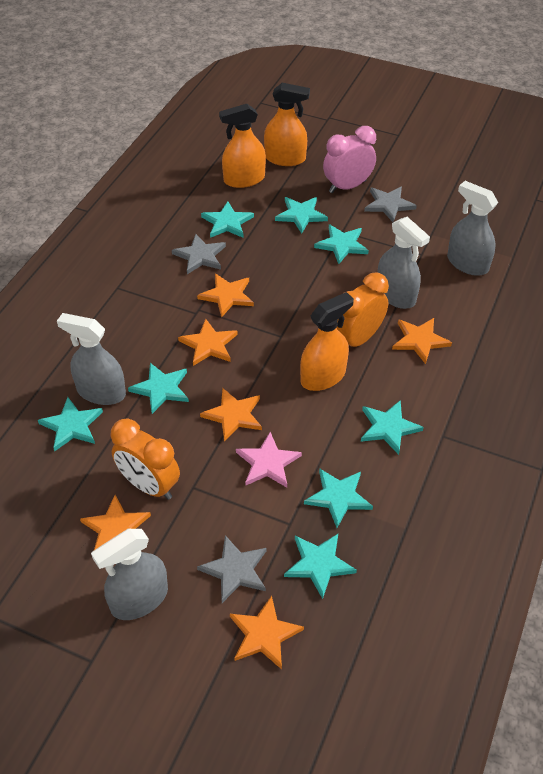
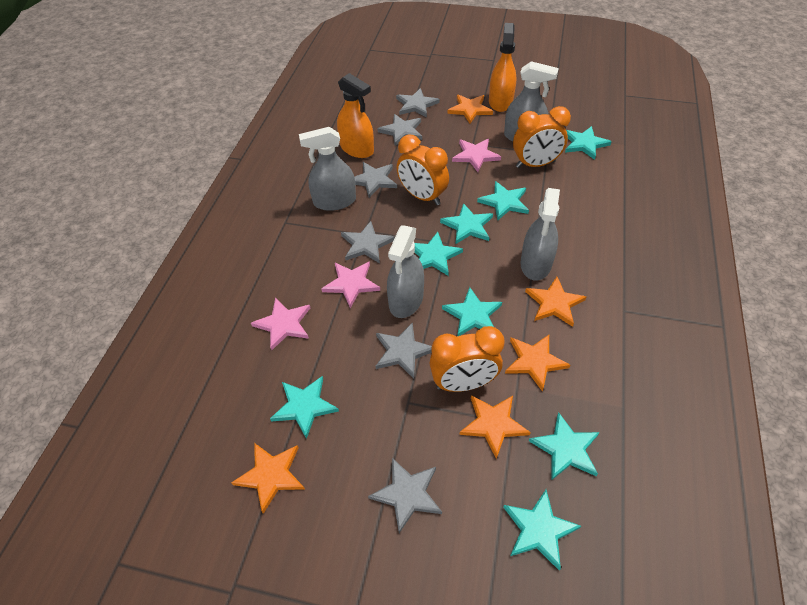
grey star: [172,234,226,274] [197,535,267,603] [364,186,417,222] = 3 -> [341,221,395,263] [354,162,397,198] [368,458,442,533] [375,322,432,379] [378,114,422,146] [396,88,440,118] = 6
orange clock: [111,418,180,500] [336,272,389,347] = 2 -> [397,135,449,205] [430,326,505,392] [513,106,571,168] = 3
orange spray bottle: [219,104,266,188] [264,83,310,166] [300,292,354,391] = 3 -> [337,73,374,158] [489,23,516,112] = 2
orange star: [80,495,151,550] [178,319,238,366] [197,274,254,317] [200,388,262,442] [230,596,304,669] [392,318,452,364] = 6 -> [231,443,305,514] [447,95,493,124] [459,395,531,459] [505,335,570,392] [525,277,586,327] = 5
pink clock: [323,126,376,193] = 1 -> none = 0
pink star: [236,432,302,488] = 1 -> [251,298,310,351] [321,261,380,308] [452,139,501,172] = 3

